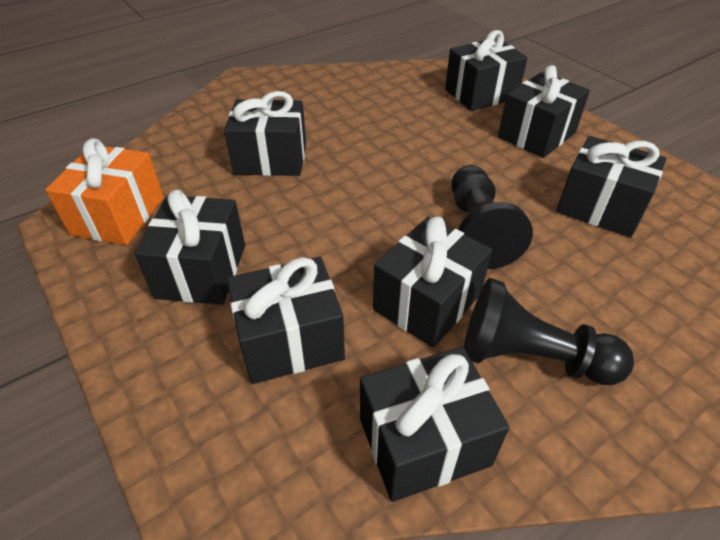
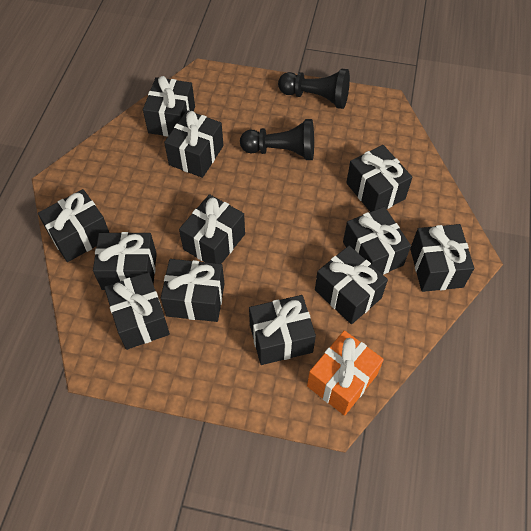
black gift: [134,190,245,305] [224,91,306,176] [227,257,345,384] [360,347,509,502] [373,217,492,348] [445,30,528,111] [498,65,590,158] [556,136,666,237] = 8 -> [38,189,109,262] [93,232,157,290] [104,272,170,350] [143,76,195,137] [161,259,225,322] [164,110,224,178] [179,194,245,264] [249,295,316,365] [315,246,388,324] [343,207,411,275] [346,145,412,212] [410,224,474,292] = 12

